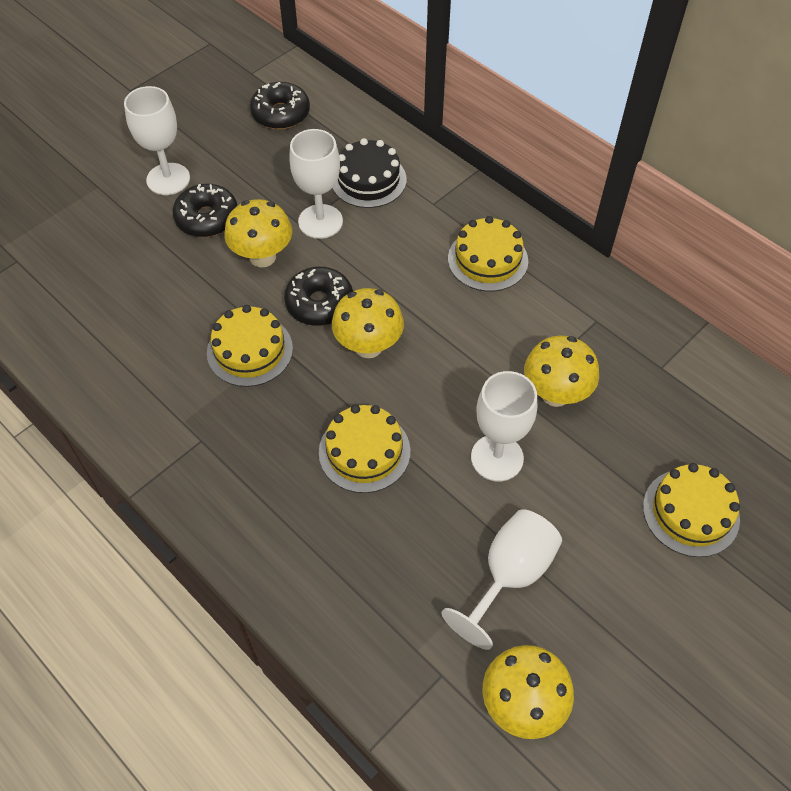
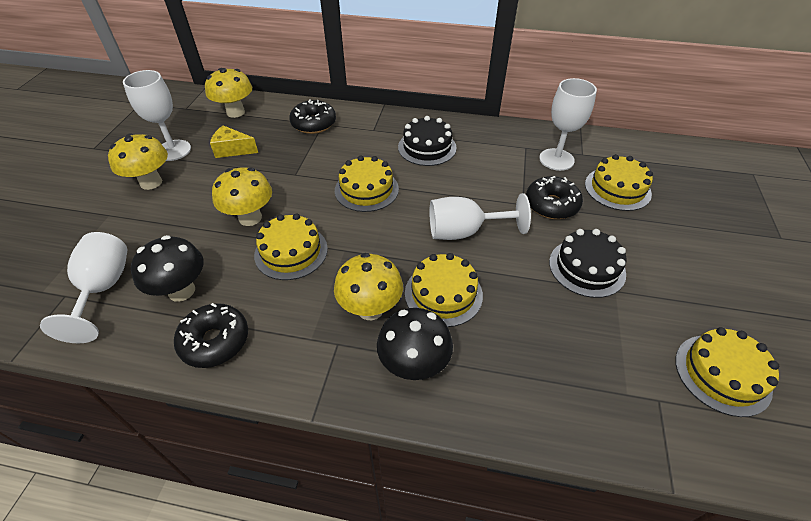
black cake: [332,138,406,208] = 1 -> [398,116,457,166] [549,229,627,298] = 2
black mushroom: none = 0 -> [131,235,204,302] [377,308,453,380] = 2
yellow cake: [207,305,293,387] [319,405,411,493] [448,216,528,292] [643,463,740,557] = 4 -> [254,213,328,280] [335,156,399,212] [405,253,483,327] [585,154,653,211] [675,327,779,417] = 5
yellow cheese: none = 0 -> [210,125,258,158] = 1

